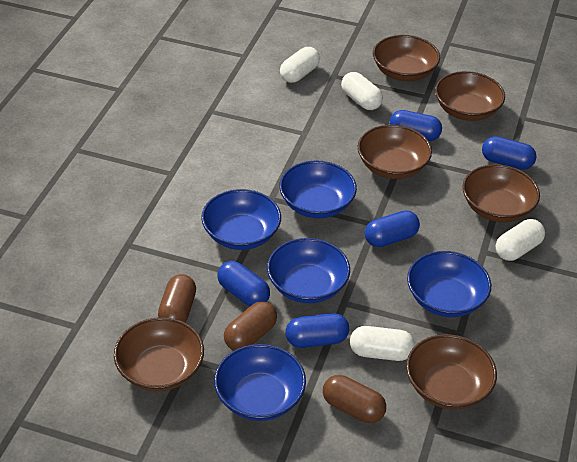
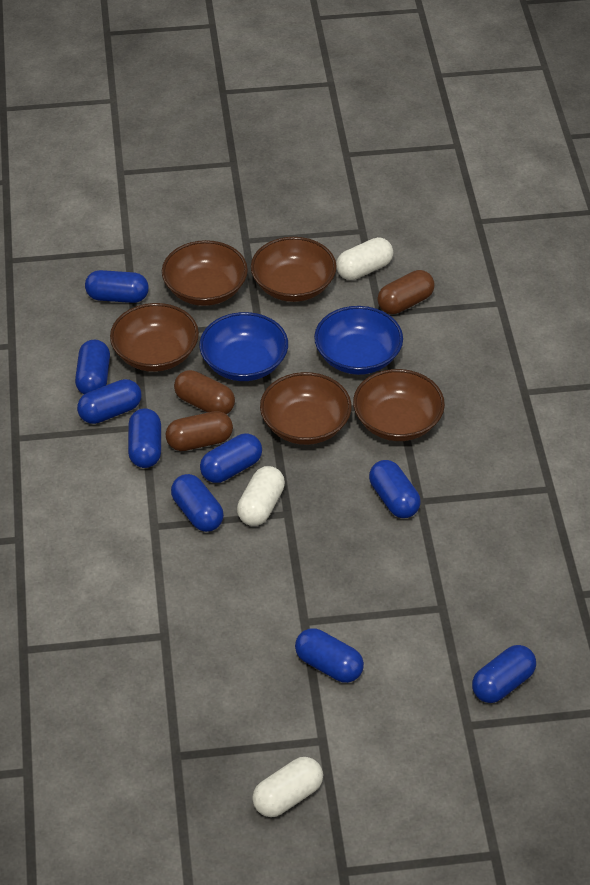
blue bowl: [201,189,281,250] [214,344,306,421] [267,238,350,303] [279,161,357,218] [407,251,491,317] = 5 -> [199,312,288,381] [314,306,403,375] = 2
blue capsule: [217,261,270,306] [286,313,349,348] [365,210,420,247] [389,110,442,141] [482,136,536,170] = 5 -> [75,340,110,394] [77,379,141,424] [85,270,149,303] [128,408,161,468] [171,474,224,532] [200,434,262,483] [295,628,364,683] [369,460,421,518] [472,645,536,703] = 9
brown bowl: [114,317,204,391] [358,125,432,179] [373,35,440,81] [406,334,497,410] [435,71,505,121] [462,164,540,222] = 6 -> [110,303,199,372] [162,240,248,306] [251,237,337,302] [260,372,352,445] [353,369,445,441] = 5
white capsule: [280,47,320,83] [341,72,383,110] [350,326,415,361] [496,219,545,261] = 4 -> [237,466,285,526] [252,757,323,817] [336,237,393,280] = 3

